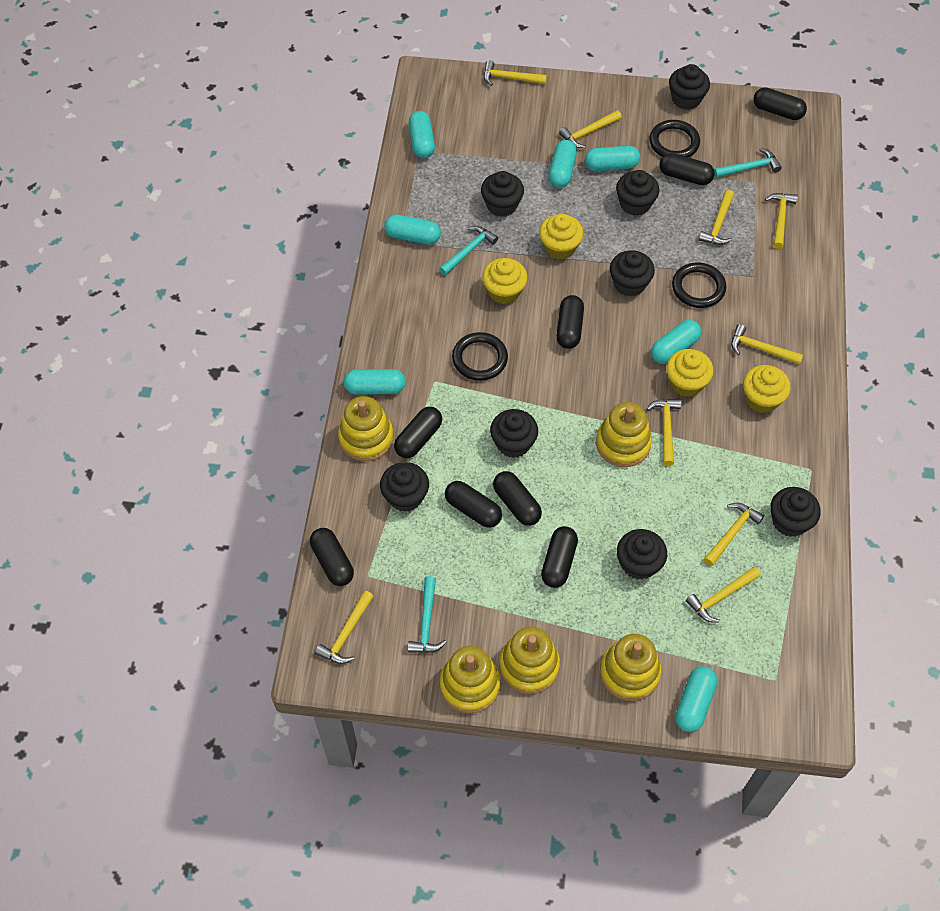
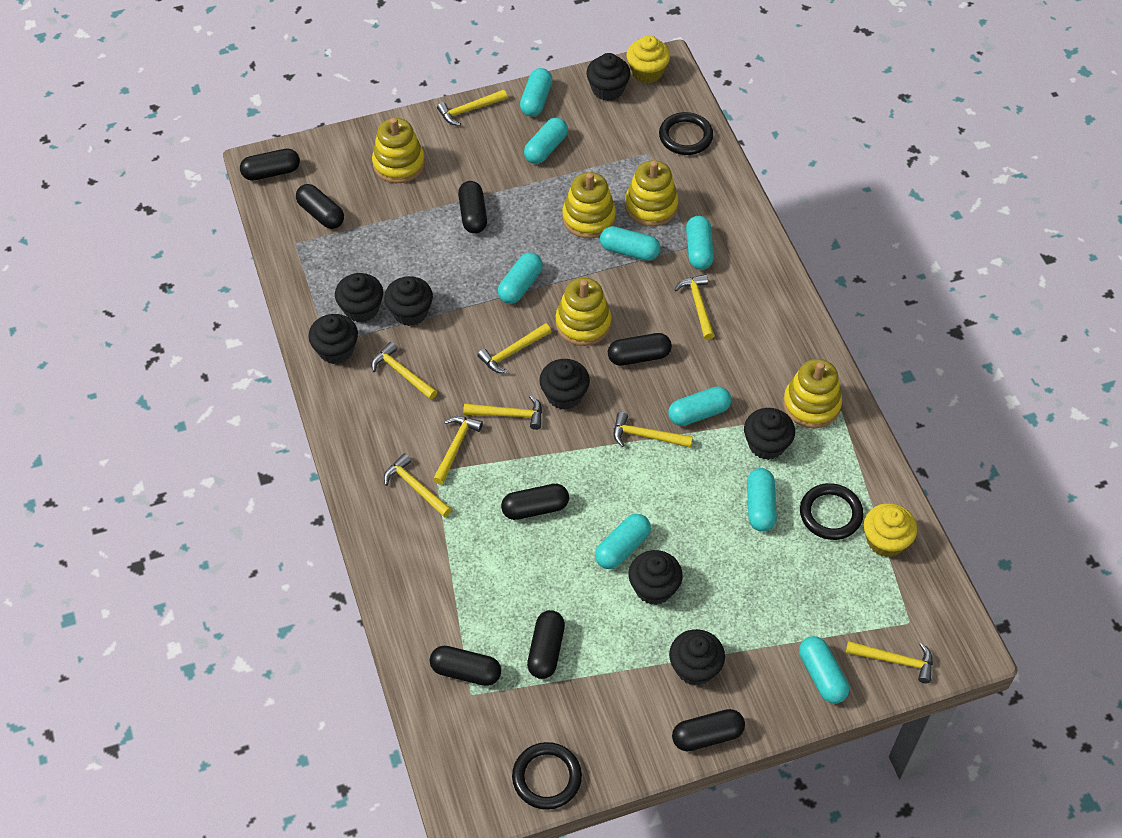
turquoise capsule: [344,369,406,395] [384,215,441,244] [409,111,435,158] [549,140,577,188] [585,146,640,171] [651,320,701,364] [675,666,717,732] = 7 -> [498,252,543,304] [520,68,553,117] [524,117,568,164] [595,514,651,569] [600,226,661,261] [668,386,731,426] [686,215,714,270] [747,468,777,532] [799,636,849,704] = 9
turquoise hammer: [407,576,446,653] [439,226,498,276] [714,148,782,178] = 3 -> none = 0
yellow cupcake: [482,258,527,304] [539,214,583,260] [666,349,714,397] [743,365,791,413] = 4 -> [627,35,670,83] [864,503,917,557] = 2

